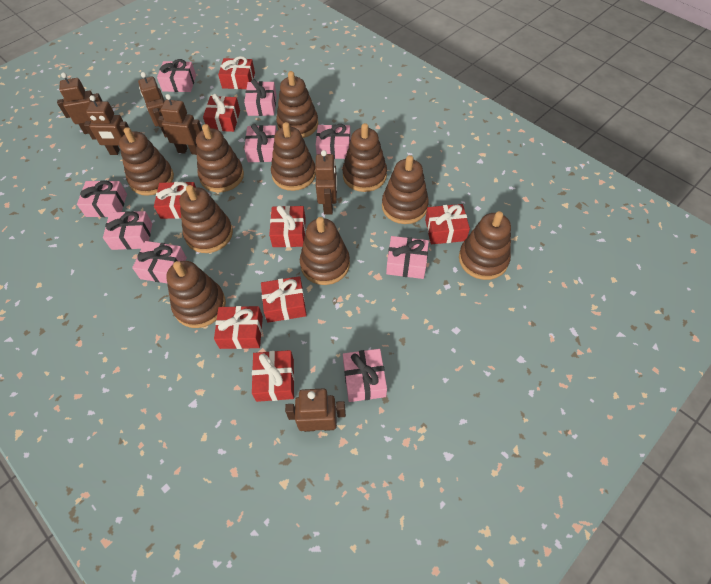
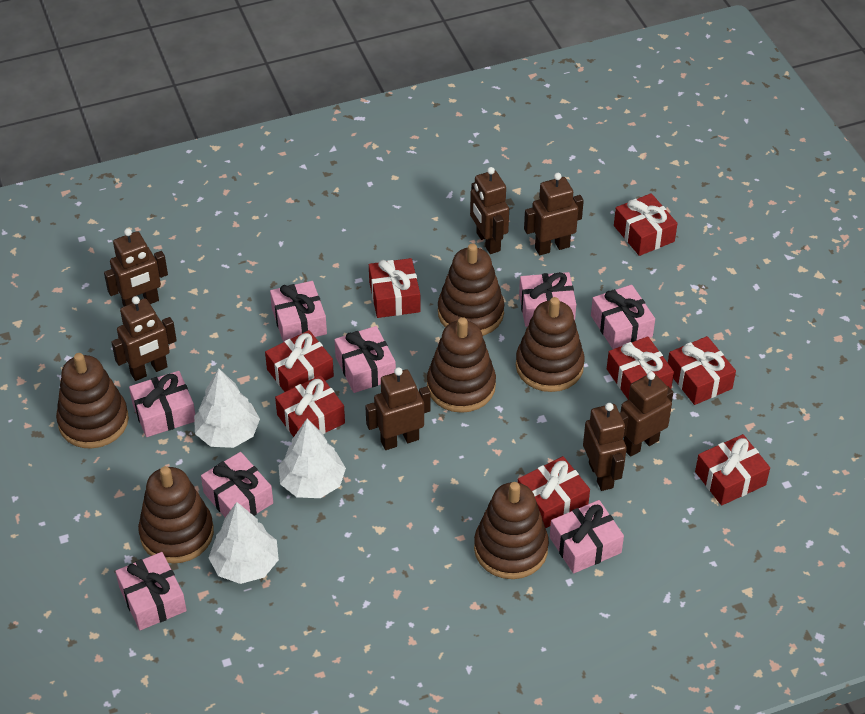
brown robot: [57,72,102,134] [84,95,129,155] [138,72,167,137] [158,94,202,155] [285,388,346,432] [315,150,337,215] = 6 -> [104,228,168,306] [111,296,177,381] [365,367,431,450] [470,167,509,254] [524,173,584,255] [583,403,627,491] [620,372,673,457] = 7
brown stacking toy: [119,127,174,196] [166,261,226,328] [180,185,233,253] [196,124,244,192] [271,122,316,191] [276,71,318,138] [300,217,350,285] [342,123,387,192] [382,155,429,224] [459,211,511,280] = 10 -> [56,353,129,449] [138,466,214,564] [427,317,496,413] [438,243,504,336] [474,482,549,579] [516,297,585,392] = 6
pink gift: [77,181,127,217] [103,211,152,250] [132,241,187,283] [157,59,196,92] [244,79,277,116] [244,124,277,162] [316,124,351,159] [343,349,387,402] [386,236,429,279] = 9 -> [115,552,187,630] [129,371,195,437] [201,452,273,517] [270,281,327,342] [334,326,396,393] [519,272,576,327] [550,500,624,573] [591,285,655,349] = 8
white tree: none = 0 -> [194,369,260,448] [209,502,279,584] [279,419,346,498] = 3

